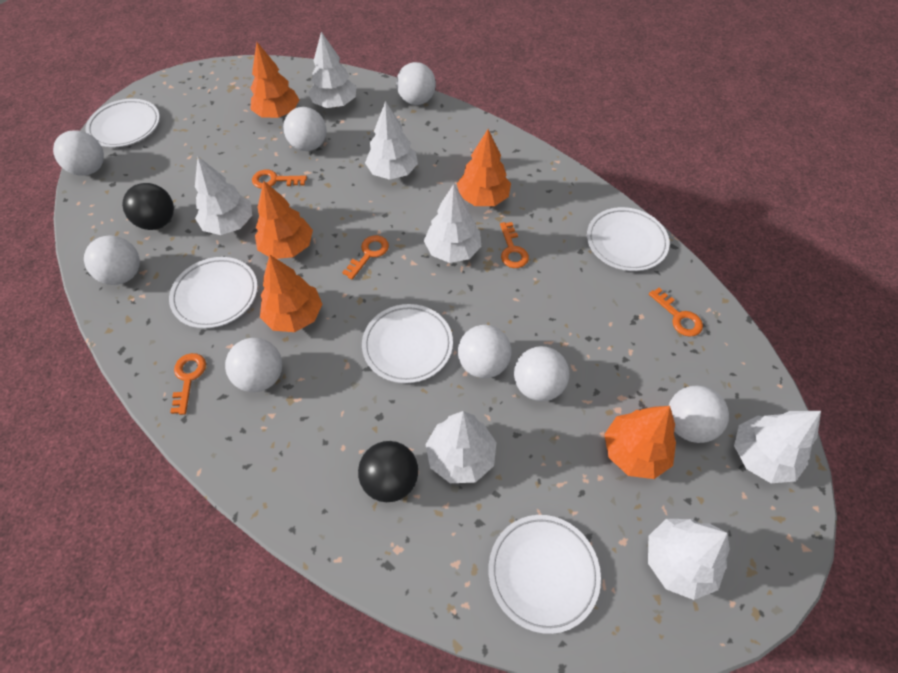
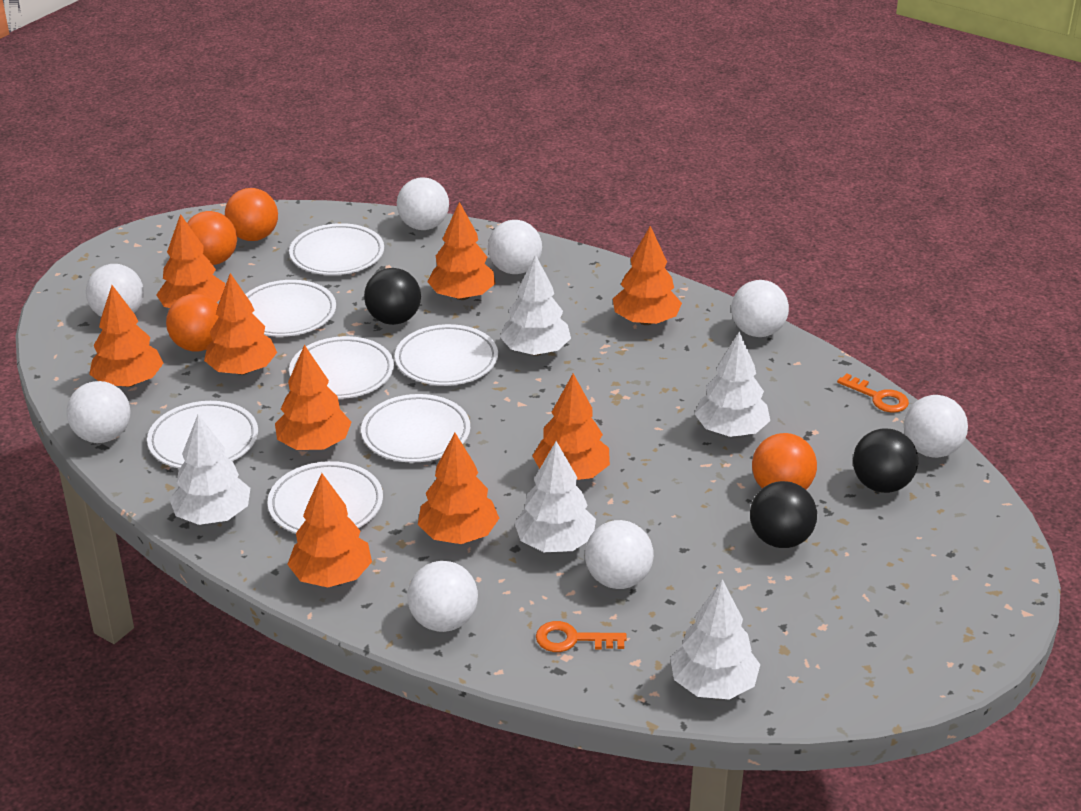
black ball: [122,183,174,230] [358,441,418,502] = 2 -> [364,268,421,325] [750,481,817,548] [853,428,918,493] = 3
orange ball: none = 0 -> [166,293,219,352] [187,211,237,265] [225,188,278,241] [752,433,817,490] = 4
orange key: [170,353,206,415] [252,169,307,189] [342,235,389,279] [500,222,529,268] [649,288,703,337] = 5 -> [536,621,627,652] [837,374,909,412] = 2
orange tree: [250,42,300,118] [255,181,313,259] [260,255,322,332] [457,129,511,206] [604,406,676,479] = 5 -> [89,285,164,387] [156,214,225,308] [204,273,277,375] [275,344,351,450] [287,473,372,588] [418,433,499,544] [427,202,495,300] [532,373,610,480] [613,226,682,325] = 9
white plate: [86,99,160,147] [169,257,258,328] [362,304,453,383] [488,515,601,634] [587,207,670,271] = 5 -> [147,401,258,469] [245,280,336,337] [268,461,383,534] [289,223,384,275] [289,336,394,399] [361,394,470,463] [395,324,498,386] = 7
white tree: [195,157,252,235] [308,32,357,108] [365,101,418,180] [424,184,481,263] [425,411,496,483] [648,519,730,600] [734,411,821,483] = 7 -> [169,414,250,525] [500,254,571,356] [514,441,596,552] [670,579,760,700] [694,331,770,437] = 5

